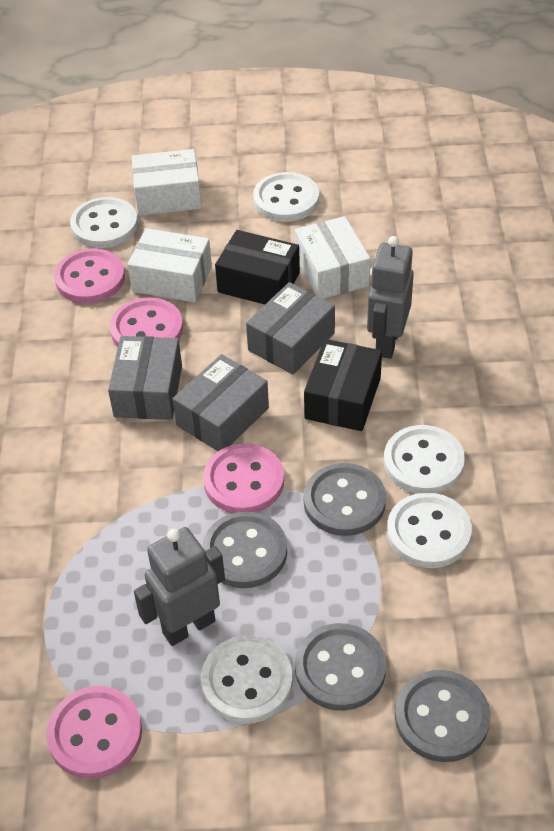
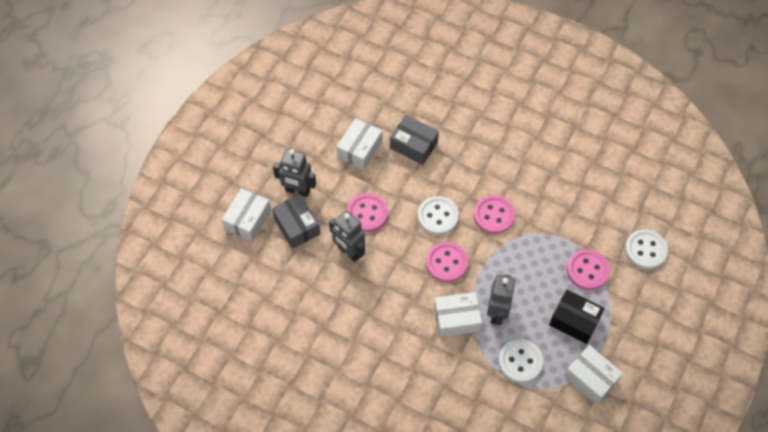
black box: [215,230,300,304] [304,339,382,431] = 2 -> [549,290,605,344] = 1
grey box: [108,336,182,420] [173,354,269,451] [246,282,335,375] = 3 -> [272,194,320,249] [390,115,439,165] = 2
grey button: [202,511,287,588] [295,623,386,711] [304,463,386,536] [395,670,490,762] = 4 -> none = 0
grey robot: [134,527,225,646] [367,236,414,359] = 2 -> [273,149,316,197] [329,210,365,262] [487,274,516,325] = 3
white box: [128,228,212,303] [132,149,202,216] [295,216,370,299] = 3 -> [222,188,271,242] [337,118,382,170] [434,292,482,337] [564,345,623,404] = 4
white button: [70,197,138,248] [201,635,293,724] [253,172,319,222] [384,425,465,494] [387,492,472,568] = 5 -> [418,196,459,235] [498,339,543,383] [625,229,668,269] = 3

